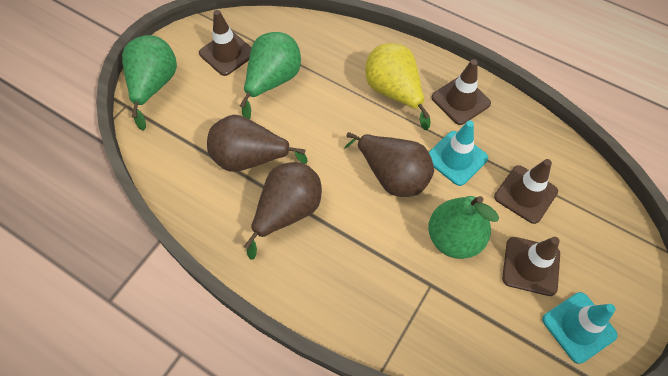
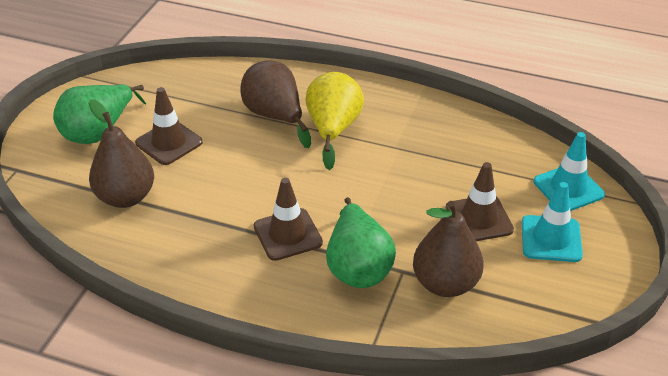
brown traffic cone: [199,10,252,76] [432,59,491,125] [494,159,558,224] [502,237,560,296] = 4 -> [135,87,203,165] [254,178,323,261] [445,162,514,241] = 3
green pear: [122,35,177,131] [240,32,301,119] [428,196,499,259] = 3 -> [53,84,146,144] [326,197,396,288] = 2

